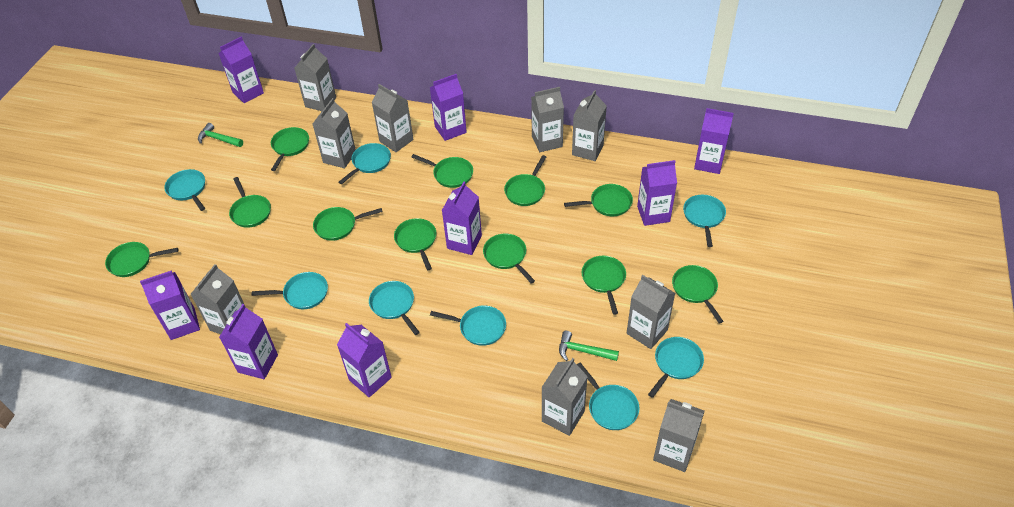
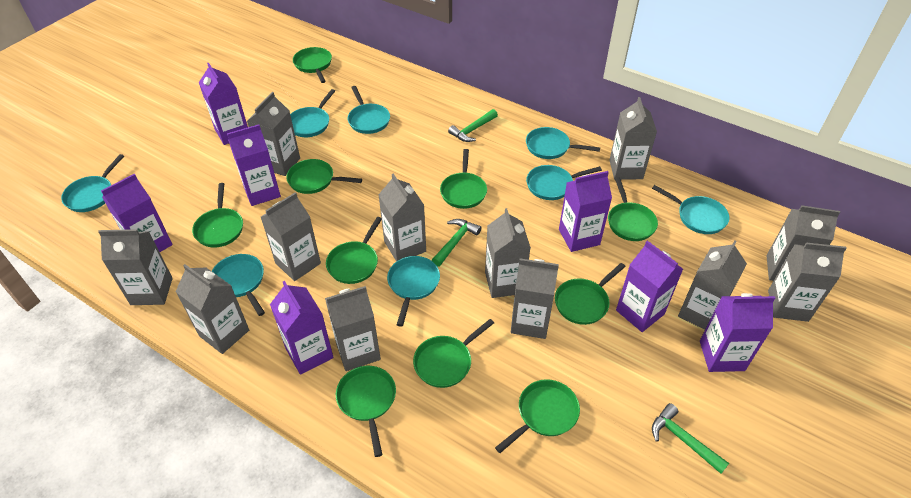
green hammer: [198,123,243,147] [559,331,619,361] = 2 -> [432,219,481,267] [448,109,498,142] [652,403,729,474] = 3
green pan: [105,242,178,277] [229,177,271,228] [271,127,309,171] [313,207,382,241] [394,218,436,270] [412,154,473,188] [483,234,535,284] [504,155,546,206] [564,184,633,216] [582,256,626,315] [672,265,723,323] = 11 -> [192,183,243,248] [286,159,362,194] [293,47,332,83] [326,217,382,284] [336,366,396,457] [413,319,494,388] [440,149,487,209] [495,379,580,453] [555,263,626,325] [608,177,658,241] = 10
grey carton: [191,264,244,334] [294,44,336,111] [313,98,356,168] [372,84,413,152] [531,87,564,152] [542,358,588,436] [572,90,607,161] [627,275,675,349] [653,399,705,472] = 9 -> [98,229,173,305] [176,264,249,354] [247,92,300,176] [261,192,321,281] [325,286,381,371] [378,174,426,262] [485,208,531,298] [511,258,559,339] [609,97,657,180] [678,240,747,330] [767,205,840,281] [768,242,847,322] = 12
purple carton: [140,271,200,340] [219,37,264,103] [219,304,278,379] [337,323,392,397] [430,74,467,141] [442,182,482,255] [637,160,677,226] [694,108,734,174] = 8 -> [101,174,173,252] [199,63,248,145] [227,124,281,206] [270,281,334,375] [559,171,612,252] [616,240,683,332] [700,293,775,372] = 7

